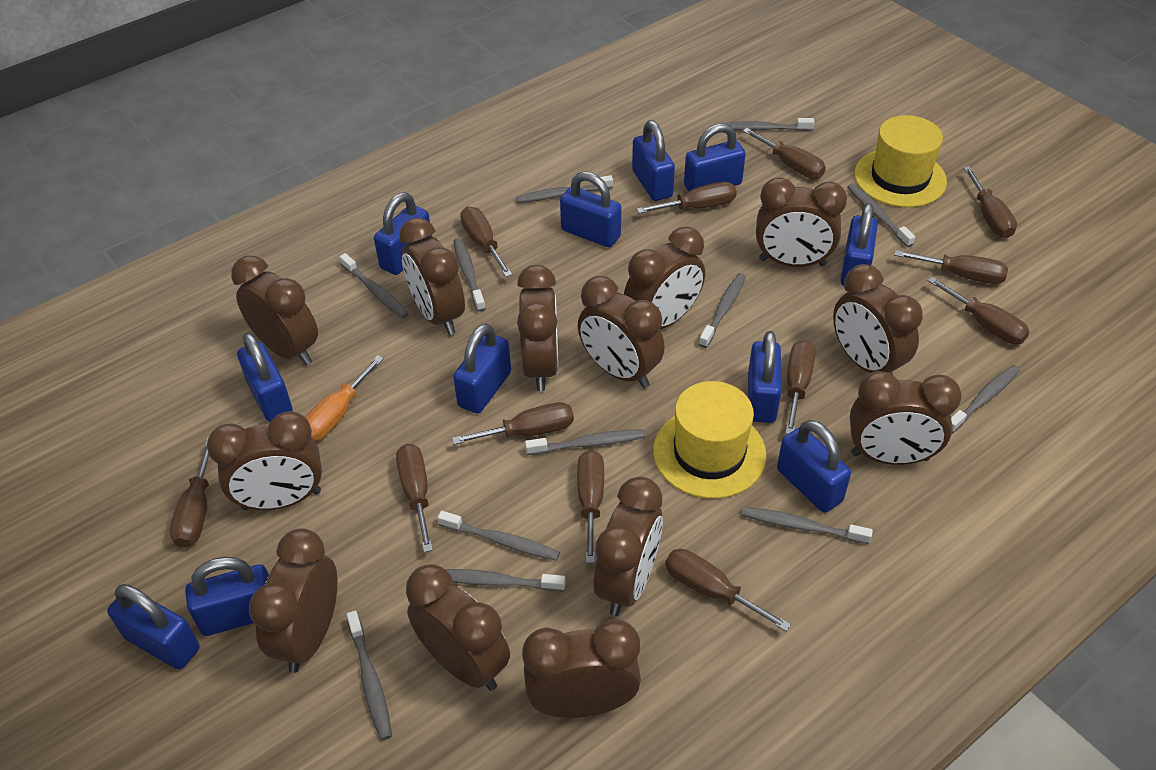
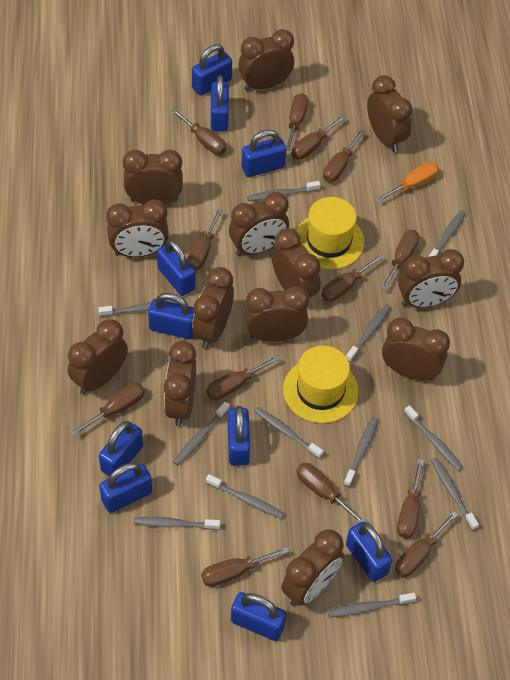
blue padlock: [107,584,200,670] [185,557,269,636] [237,333,293,422] [374,192,432,275] [453,324,511,414] [560,172,621,247] [632,120,675,201] [684,124,746,191] [748,331,782,423] [777,420,851,513] [841,203,878,286] = 11 -> [99,421,143,476] [99,462,152,513] [148,293,194,339] [157,239,196,296] [192,44,232,96] [211,75,229,132] [228,406,250,466] [231,592,286,641] [242,129,286,177] [346,521,392,582] = 10
brown screwdriver: [170,438,209,548] [396,444,433,552] [452,402,574,445] [460,207,512,277] [577,450,604,563] [636,182,737,214] [665,549,791,631] [743,128,826,179] [785,340,815,434] [894,250,1008,284] [928,277,1029,344] [963,166,1017,238] = 12 -> [72,383,145,436] [171,108,227,155] [187,209,223,271] [201,547,289,587] [206,355,280,400] [286,93,308,151] [291,115,346,160] [297,463,366,523] [321,254,384,302] [323,129,365,182] [381,230,419,291] [395,511,458,577] [397,459,424,539] = 13

